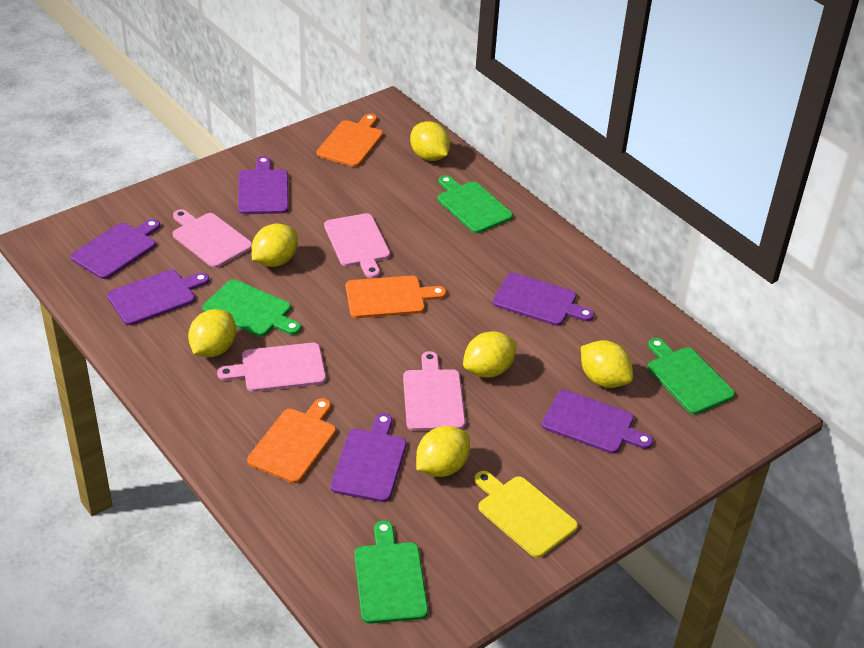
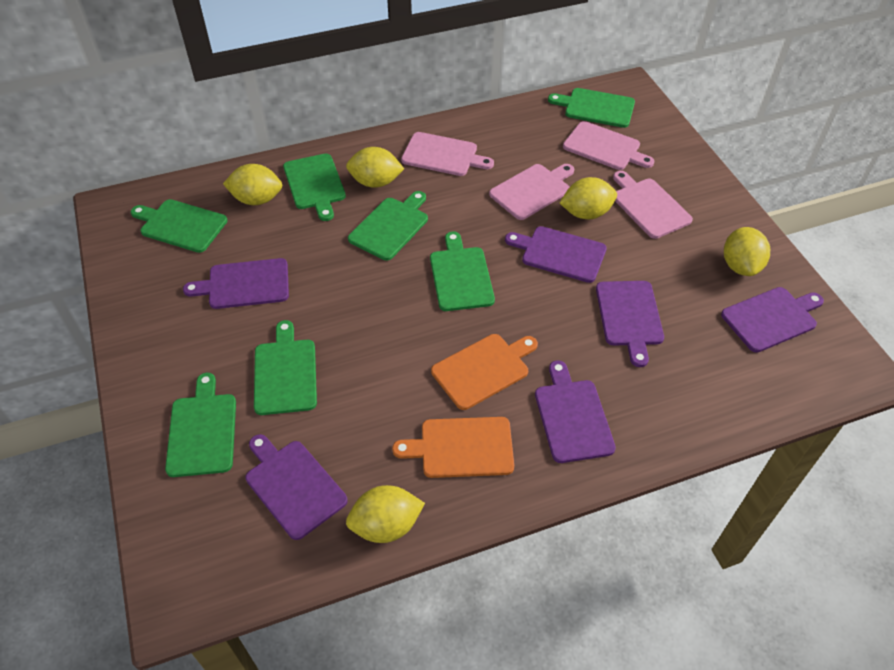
green cutting board: [202,279,301,337] [354,521,428,624] [437,175,513,233] [647,338,735,414] = 4 -> [131,199,227,253] [165,373,236,477] [254,320,317,415] [283,154,346,221] [348,191,428,261] [430,232,495,311] [548,88,635,128] = 7
orange cutting board: [247,398,336,483] [316,114,383,167] [346,276,446,318] = 3 -> [392,417,514,478] [431,334,538,410] = 2
yellow cutting board: [474,471,578,558] = 1 -> none = 0
yellow lemon: [188,309,236,357] [251,224,298,267] [410,121,450,161] [416,426,470,477] [463,332,517,377] [581,340,633,388] = 6 -> [223,164,282,205] [346,147,404,188] [346,485,425,543] [560,177,617,219] [724,227,770,276] = 5

